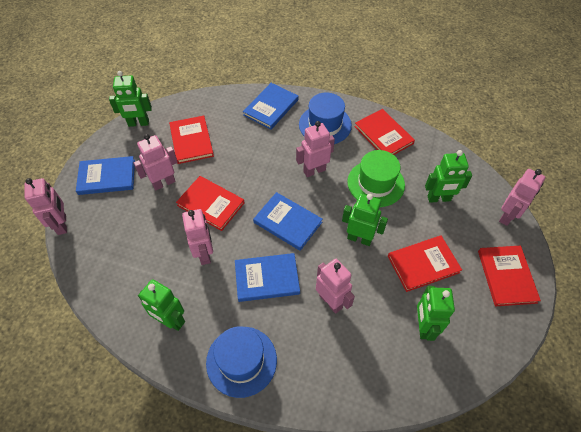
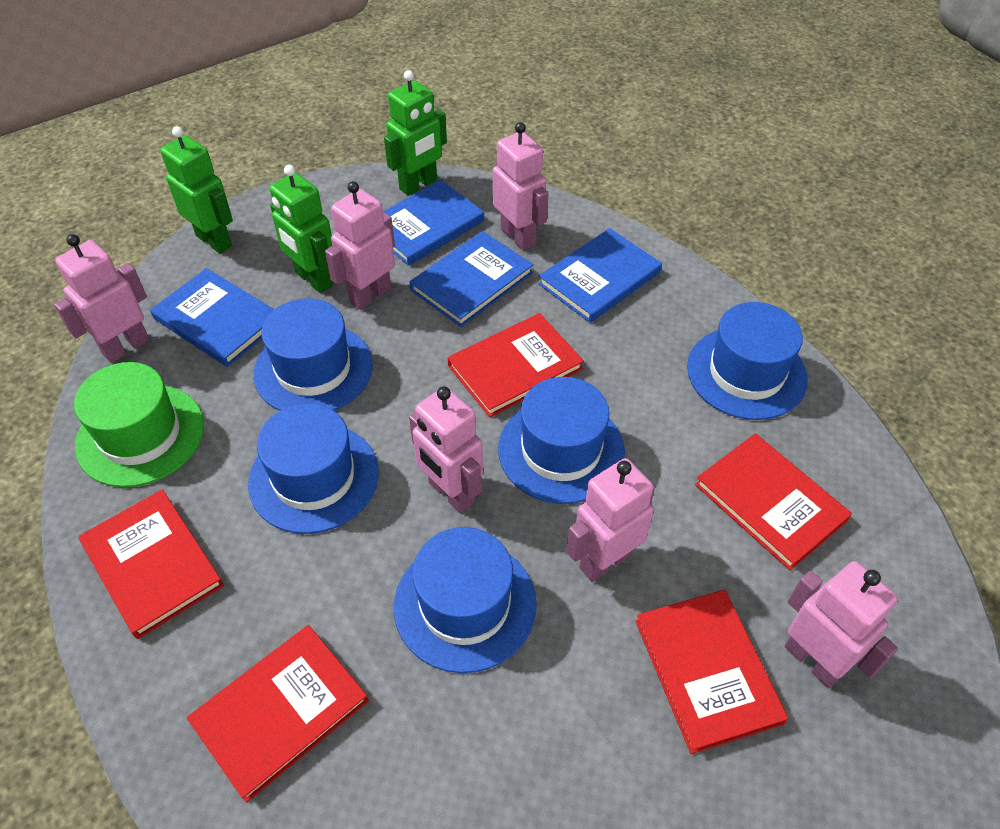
blue hat: [206,326,277,398] [299,92,352,144] = 2 -> [248,403,379,534] [253,298,373,411] [394,527,537,673] [498,377,625,504] [687,302,808,420] = 5
green robot: [109,71,152,127] [138,279,185,331] [342,194,388,246] [417,286,455,341] [425,150,472,203] = 5 -> [160,126,233,254] [270,165,333,293] [384,70,447,196] = 3

